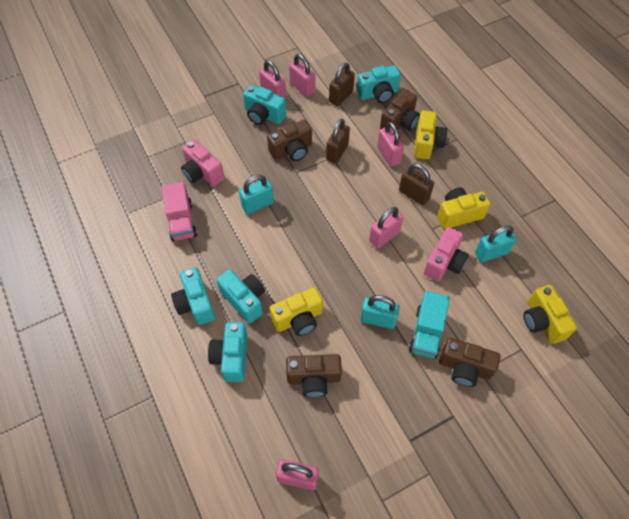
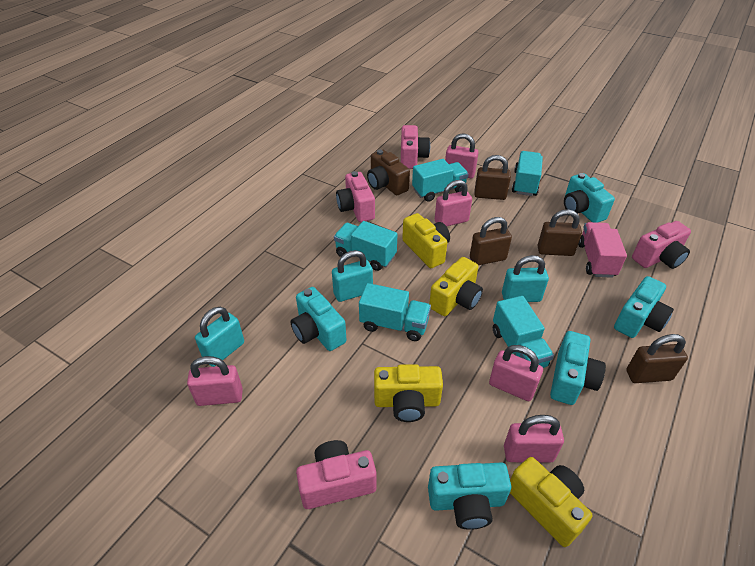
brown camera: [267,120,312,161] [286,354,342,398] [380,90,420,131] [439,338,500,387] = 4 -> [367,150,410,195] = 1
brown padlock: [326,119,350,163] [329,63,355,106] [399,164,434,205] = 3 -> [470,217,512,265] [474,155,511,200] [538,209,582,256] [626,334,688,383] = 4
pink camera: [181,140,225,187] [424,227,469,281] = 2 -> [296,440,376,509] [336,171,375,222] [401,125,430,169] [632,221,691,269] = 4
turquoise truck: [409,291,450,358] = 1 -> [334,221,397,271] [359,283,431,341] [412,159,469,202] [493,296,554,368] [512,151,543,196] = 5

